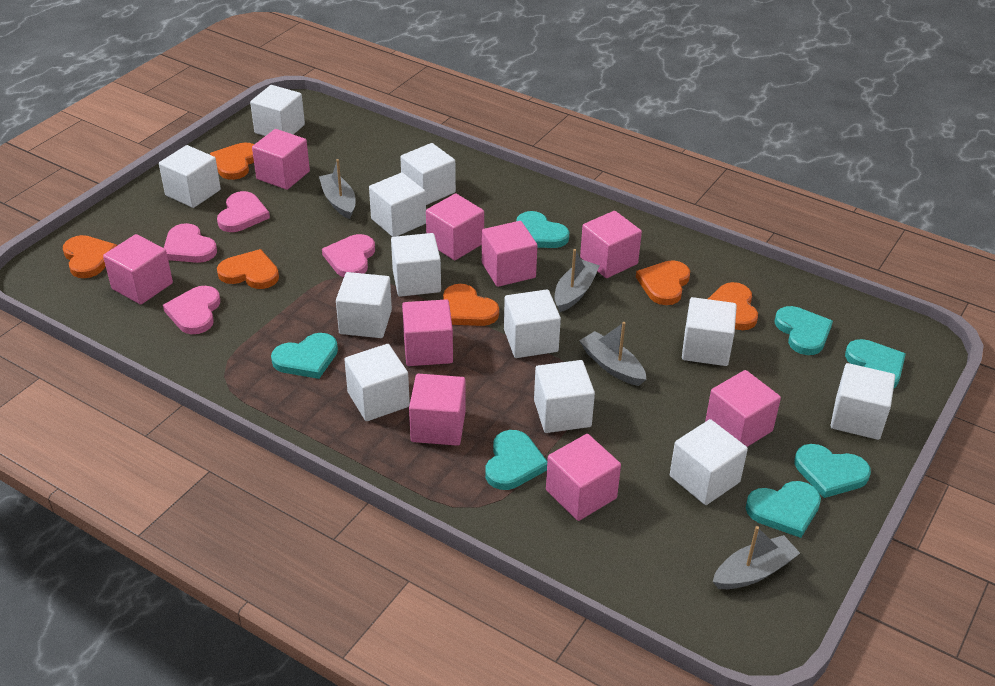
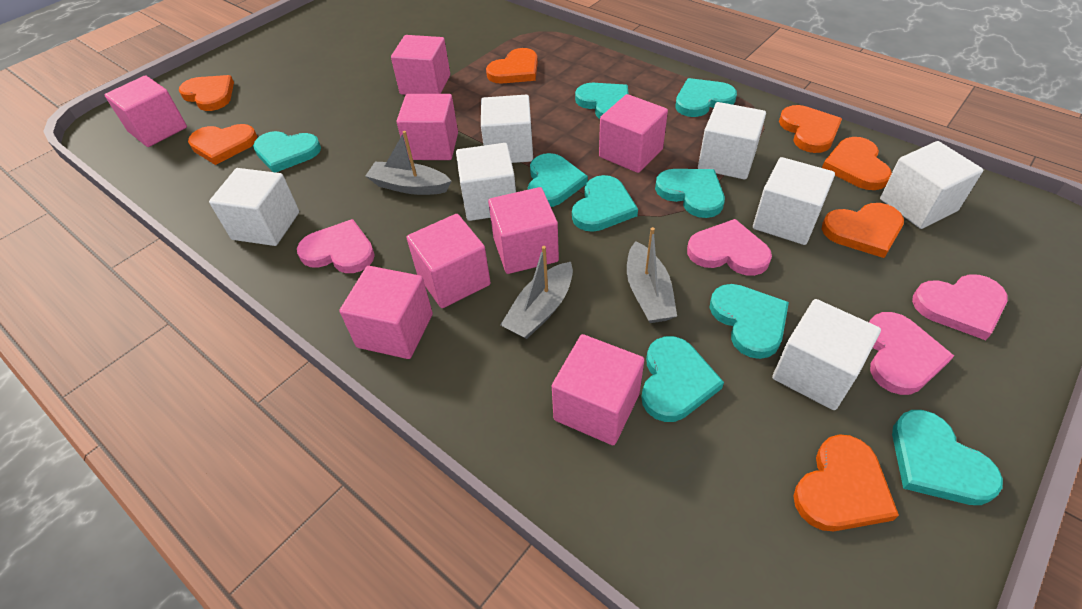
grey boat: [319,159,355,219] [554,249,600,312] [579,322,647,386] [713,526,800,589] = 4 -> [365,131,451,195] [500,246,573,339] [627,227,677,323] = 3
orange heart: [63,235,117,278] [210,143,254,180] [217,249,279,289] [443,284,499,326] [636,260,690,305] [708,282,758,330] = 6 -> [179,75,234,111] [188,124,257,165] [486,48,538,84] [779,105,842,153] [793,434,899,531] [822,137,892,190] [822,203,904,258] = 7
pink cube: [103,234,173,305] [252,129,310,190] [402,299,453,366] [409,374,466,446] [426,194,484,260] [482,221,537,287] [546,434,621,521] [580,211,642,278] [705,370,781,447] = 9 -> [105,75,187,147] [339,266,433,359] [391,35,450,95] [396,94,458,160] [406,214,491,308] [488,187,559,274] [552,334,644,445] [599,94,668,173] = 8
turquoise heart: [271,333,338,379] [485,430,547,490] [516,211,569,248] [746,481,821,538] [774,306,833,355] [794,444,871,498] [845,339,906,388] = 7 -> [253,131,321,172] [528,153,588,207] [572,175,638,232] [575,83,629,119] [641,336,724,422] [655,169,725,218] [675,78,737,117] [710,284,789,359] [892,410,1003,505] = 9
white cube: [159,145,221,208] [250,85,305,136] [336,272,392,338] [344,344,410,421] [369,173,426,237] [391,233,441,297] [400,143,456,205] [504,289,561,358] [534,360,595,433] [670,419,748,505] [682,297,737,366] [830,363,895,440] = 12 -> [209,168,299,246] [456,143,516,221] [481,95,533,163] [698,102,766,180] [753,157,835,245] [772,299,881,410] [880,141,983,229] = 7

